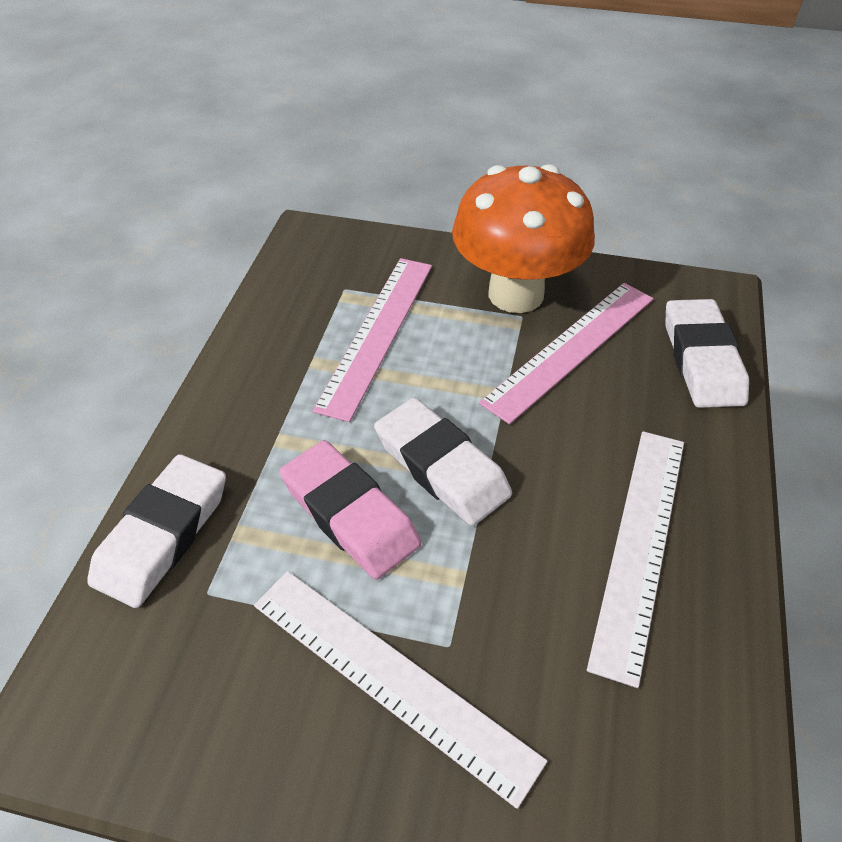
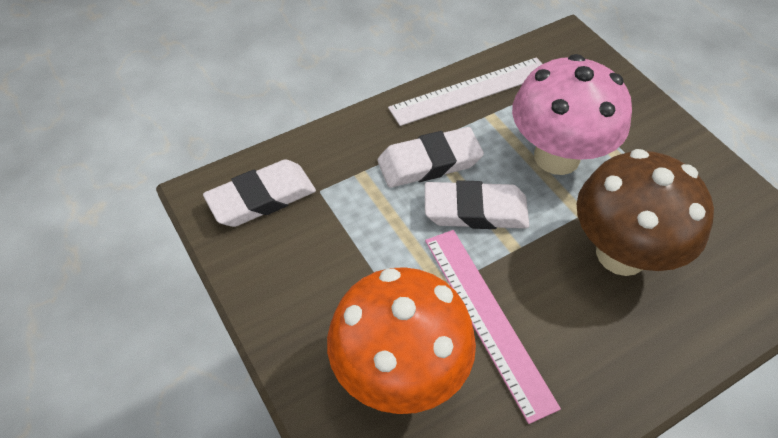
brown mushroom: none = 0 -> [577,149,714,276] = 1
pink eraser: [280,440,421,580] = 1 -> none = 0
pink mushroom: none = 0 -> [512,54,632,175] = 1
pink ruler: [313,258,432,422] [479,283,654,424] = 2 -> [425,230,561,424] = 1
white ruler: [254,571,547,809] [587,431,684,688] = 2 -> [388,57,542,126] = 1

